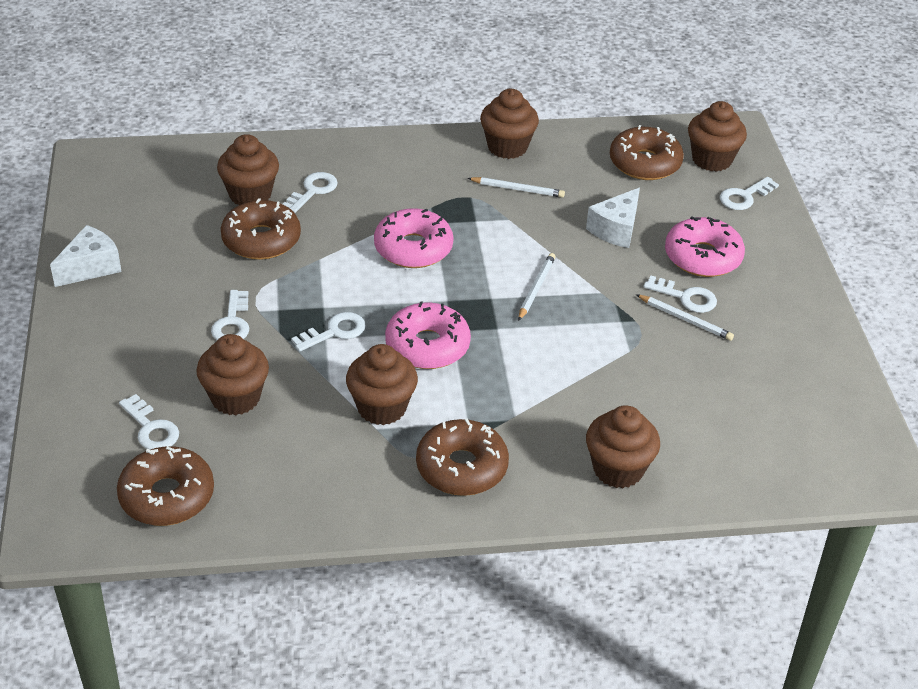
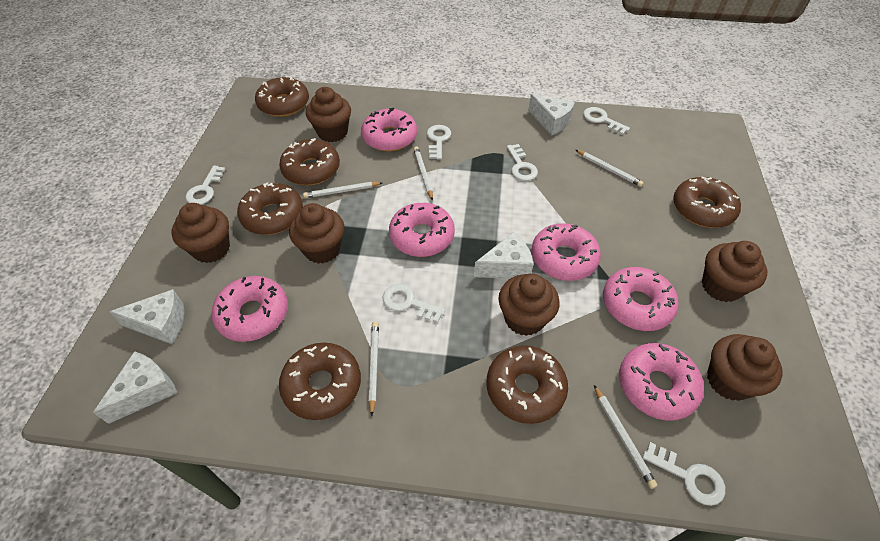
brown donut: [117,446,214,526] [221,198,301,260] [416,419,509,496] [610,125,684,180] = 4 -> [237,182,303,235] [255,77,309,117] [279,138,340,185] [279,343,361,420] [486,346,568,424] [673,177,741,228] = 6
pink donut: [374,208,453,268] [385,301,471,369] [665,216,745,277] = 3 -> [212,276,288,342] [361,108,417,152] [389,203,455,257] [531,223,601,281] [603,267,679,331] [619,343,704,421] = 6
white cheese: [50,225,122,287] [586,188,640,248] = 2 -> [93,351,177,424] [109,289,184,344] [474,232,534,279] [528,94,575,136] = 4
white pencil: [467,177,565,198] [518,253,556,321] [636,294,734,341] = 3 -> [303,182,383,198] [369,322,379,416] [414,146,433,201] [576,150,644,187] [594,385,658,489] = 5

